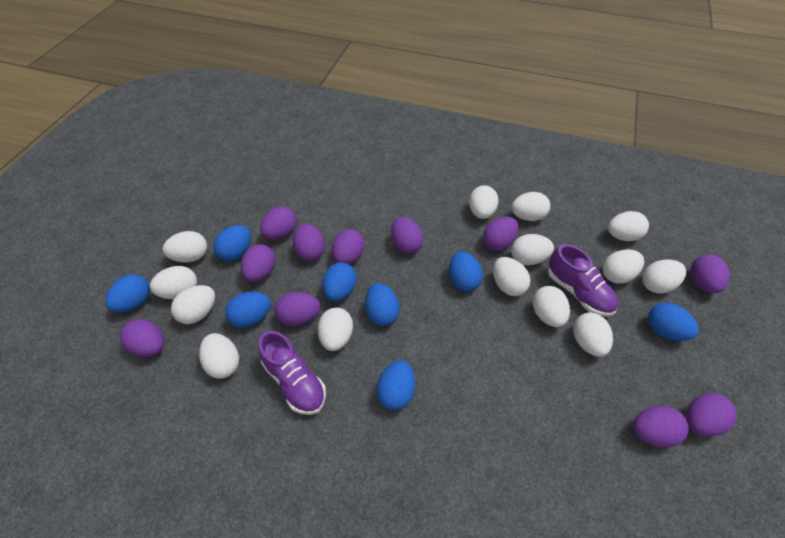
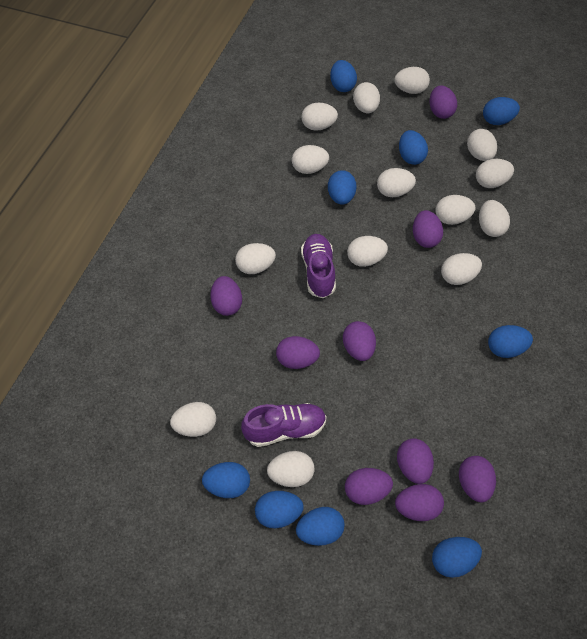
blue egg: [105,274,150,313] [213,225,251,261] [225,292,271,328] [322,262,357,302] [365,283,400,326] [376,360,415,410] [449,251,483,292] [648,303,699,341] = 8 -> [202,462,250,498] [255,491,304,528] [296,507,345,546] [328,170,356,205] [330,60,357,92] [399,130,428,165] [432,537,482,578] [483,97,520,125] [488,325,533,358] = 9
purple egg: [120,319,164,357] [241,244,276,282] [260,207,297,240] [275,292,320,326] [293,223,325,261] [332,229,365,264] [391,217,424,254] [483,217,519,251] [633,406,689,447] [686,393,737,437] [691,254,730,293] = 11 -> [210,276,242,316] [276,336,320,369] [343,321,376,361] [345,468,393,505] [395,484,444,521] [397,438,434,484] [413,210,443,248] [429,85,457,119] [459,456,496,502] = 9

